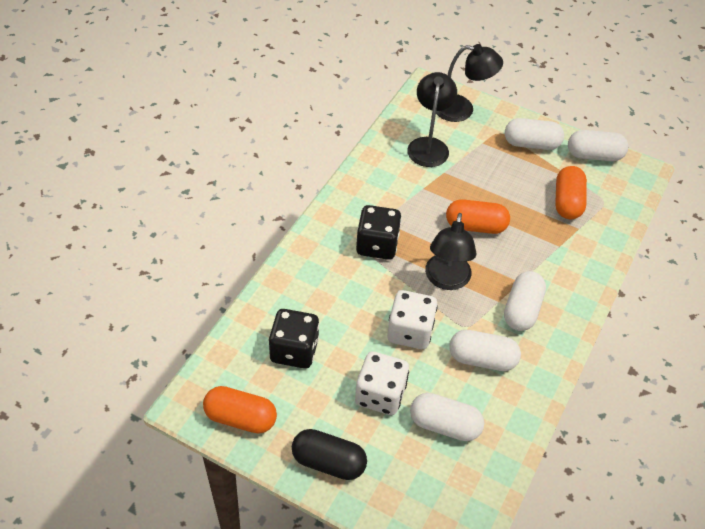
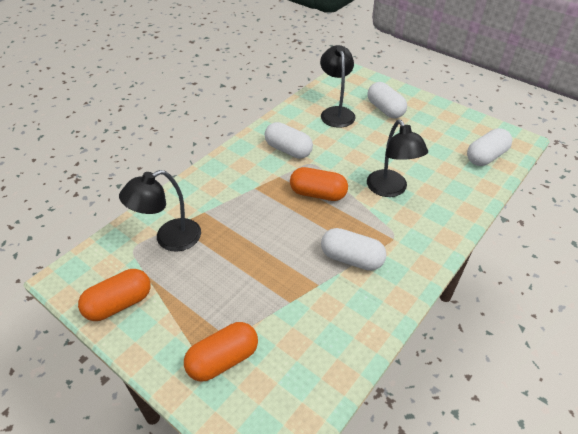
black capsule: [292,429,367,480] = 1 -> none = 0
black dice: [268,309,319,369] [356,205,402,260] = 2 -> none = 0
white capsule: [410,393,484,441] [449,330,521,371] [504,271,546,331] [505,118,564,150] [568,130,628,161] = 5 -> [265,122,313,159] [321,228,387,271] [367,82,407,118] [467,128,512,166] = 4
white dice: [355,351,409,415] [387,290,438,349] = 2 -> none = 0

